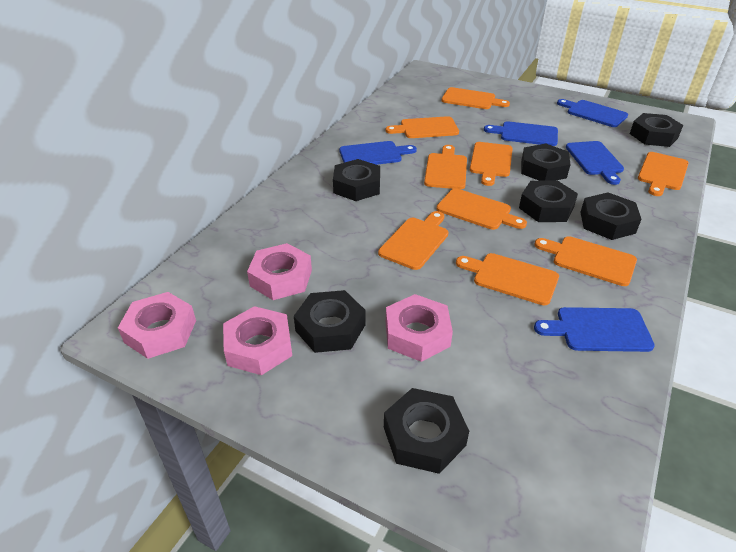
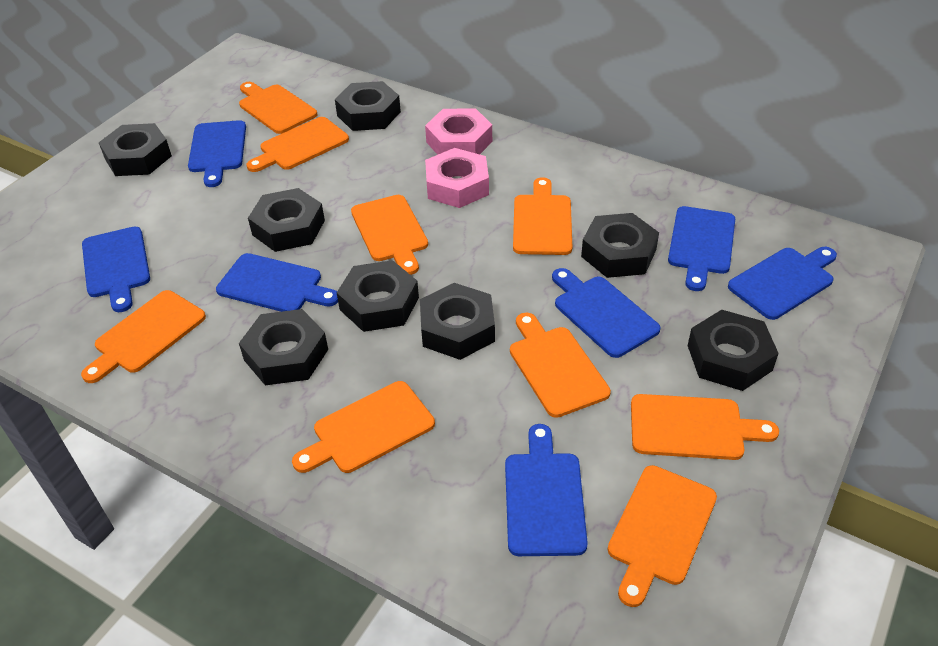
black nut: [294,290,366,353] [333,159,380,201] [384,388,469,474] [519,181,578,222] [521,144,571,181] [580,193,641,240] [630,113,683,147] = 7 -> [99,123,172,176] [239,309,328,385] [248,188,325,252] [335,81,401,131] [337,260,419,332] [420,283,495,360] [581,213,659,278] [687,310,779,391] = 8
blue cutting board: [339,141,417,165] [484,121,558,146] [534,307,655,352] [557,99,628,127] [566,141,624,185] = 5 -> [82,226,150,312] [188,120,246,187] [216,253,338,312] [505,424,588,556] [552,268,660,358] [668,206,735,291] [728,247,837,320] = 7
pink nut: [118,292,196,359] [223,306,292,375] [247,243,312,300] [386,294,453,362] = 4 -> [425,108,492,155] [425,148,489,208] = 2

